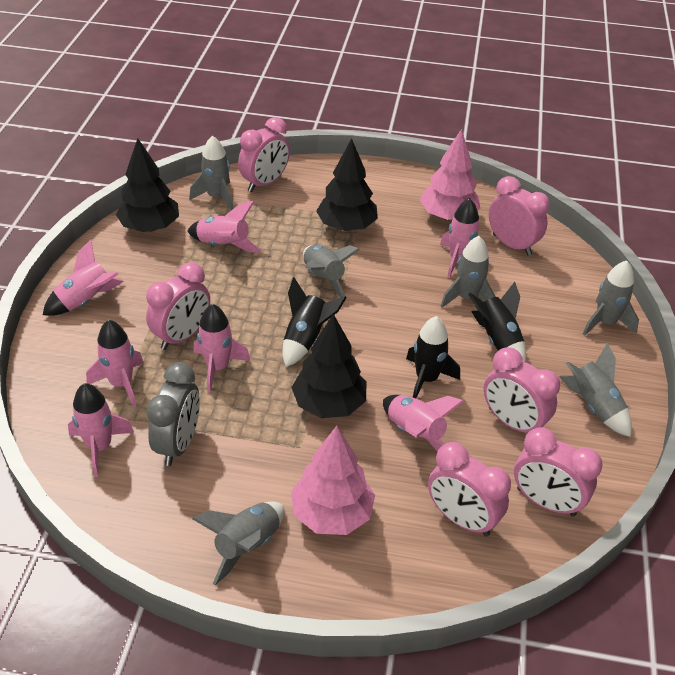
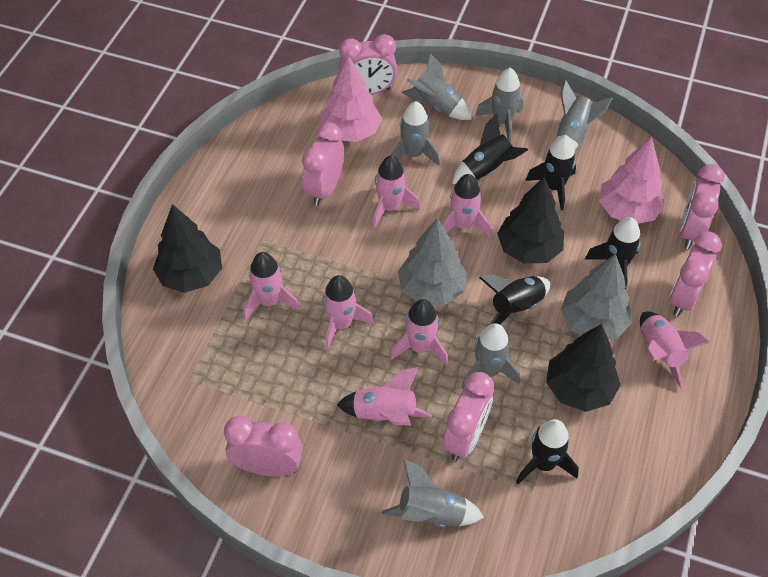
black rocket: [282,277,347,367] [406,316,460,398] [468,282,526,362] = 3 -> [452,114,528,184] [480,274,550,325] [516,419,579,484] [525,135,576,210] [585,217,641,290] = 5
grey clock: [146,362,200,466] = 1 -> none = 0
grey tree: none = 0 -> [398,218,467,305] [561,254,632,340] = 2

